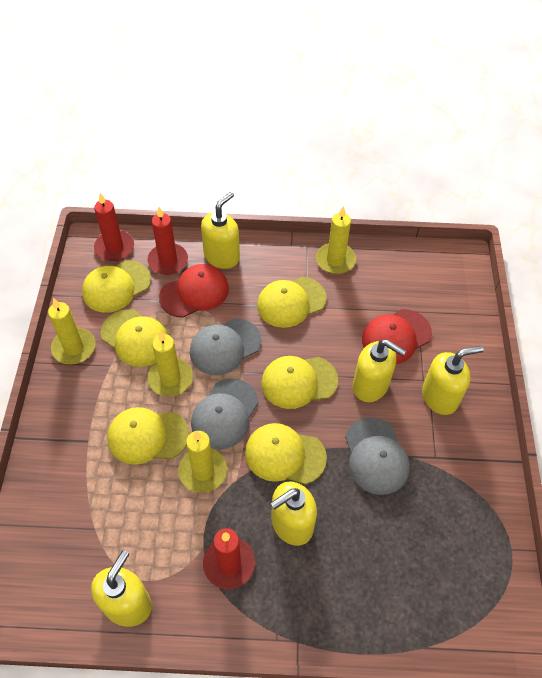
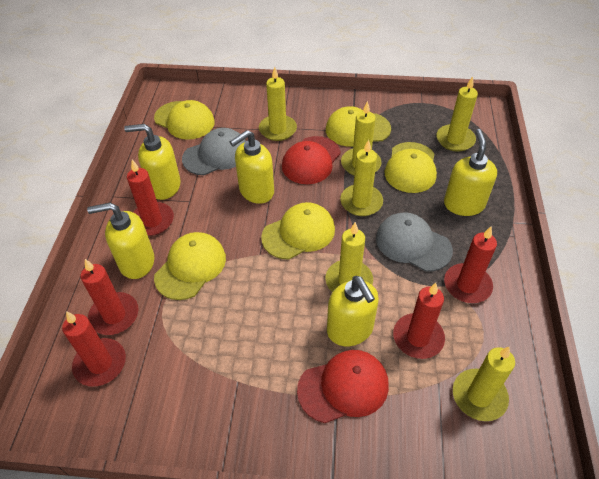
grey cap: [190,318,261,375] [191,379,259,449] [345,418,410,495] = 3 -> [182,128,246,175] [376,212,453,272] = 2
red candle: [94,193,134,261] [147,207,188,275] [203,528,255,589] = 3 -> [62,311,126,387] [80,259,139,335] [127,160,174,236] [393,283,445,359] [444,227,497,303] = 5
yellow candle: [48,298,95,365] [148,331,193,396] [178,431,227,493] [316,206,356,274] = 4 -> [259,67,297,141] [326,222,373,292] [340,140,383,216] [341,101,381,175] [437,76,478,152] [453,347,515,421] = 6
yellow cap: [82,260,151,313] [101,309,169,367] [107,407,189,465] [245,423,327,484] [257,277,327,328] [261,356,338,409] = 6 -> [154,100,215,140] [154,232,226,300] [261,202,335,259] [326,106,391,147] [385,142,437,193] = 5

